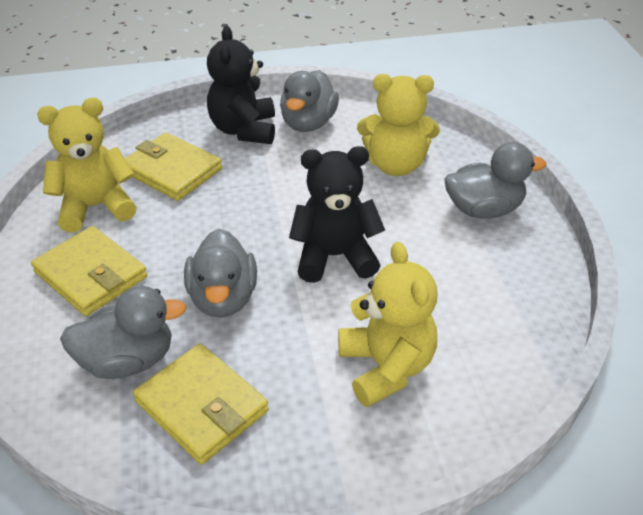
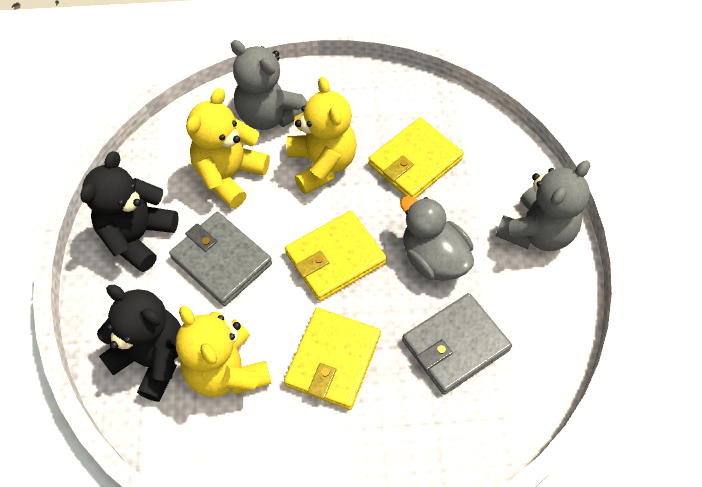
grey duck: [60,286,186,379] [184,229,257,318] [280,70,339,132] [445,142,546,219] = 4 -> [400,196,474,281] = 1
grey teddy bear: none = 0 -> [230,40,307,130] [495,160,591,251] = 2
grey wallet: none = 0 -> [169,212,272,306] [402,293,512,395] = 2

